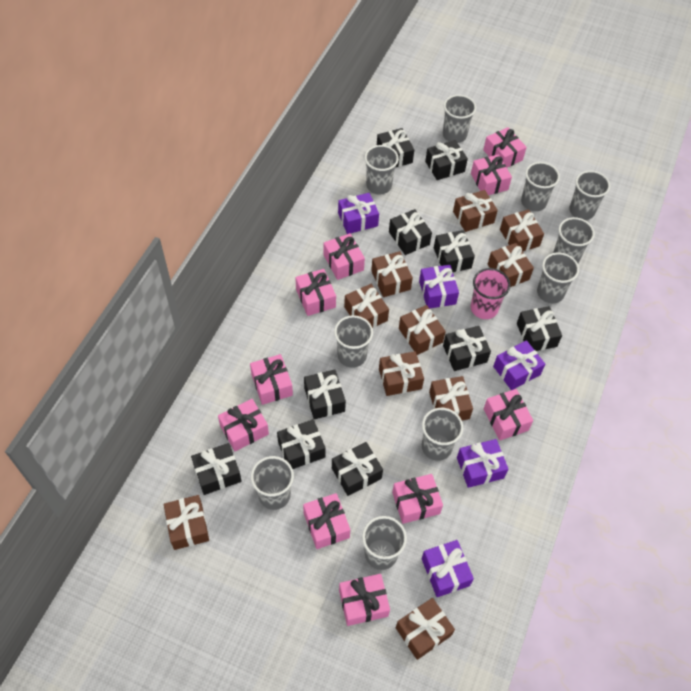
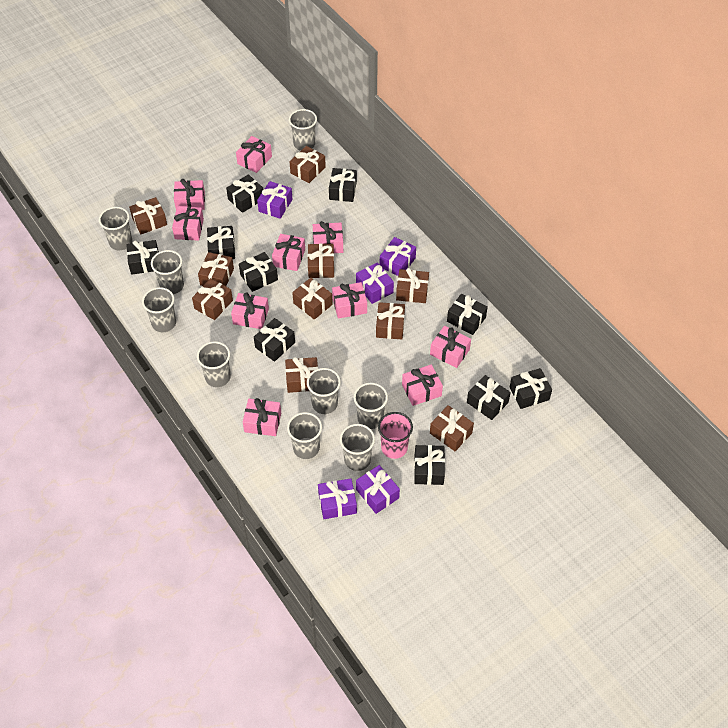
grey cup: [251,456,294,510] [334,315,373,368] [362,516,407,570] [364,145,399,195] [422,408,463,461] [443,95,476,143] [521,162,560,211] [537,252,579,303] [553,217,595,263] [569,170,610,220] = 10 -> [99,207,132,250] [142,287,176,332] [151,250,184,294] [197,341,231,387] [287,412,322,459] [289,109,317,151] [307,368,341,414] [340,424,375,471] [354,383,388,429] = 9

